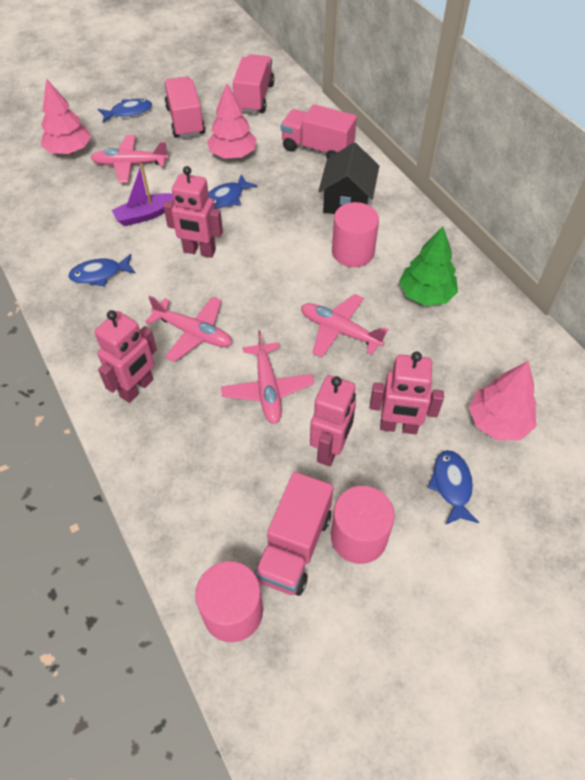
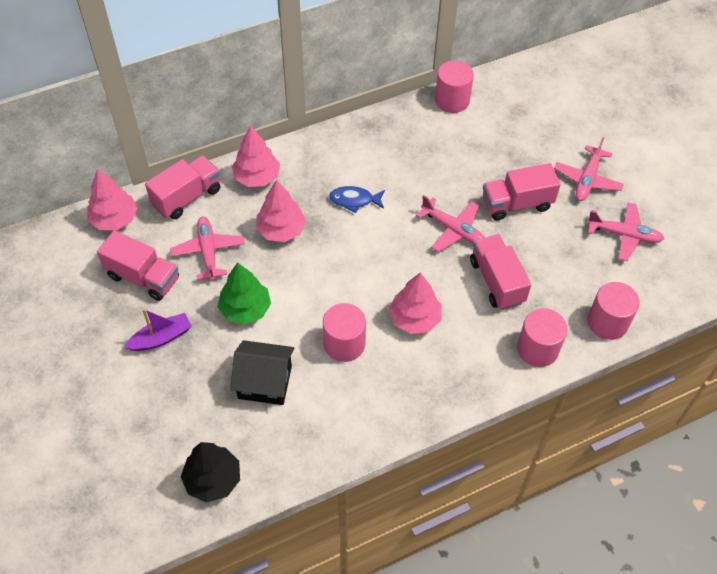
black tree: none = 0 -> [181,442,240,503] = 1
blue fish: [68,254,136,287] [98,99,152,123] [208,174,258,209] [427,450,479,525] = 4 -> [329,186,385,213] = 1
pink cylinder: [195,561,263,642] [331,486,395,564] [332,202,379,267] = 3 -> [323,303,366,362] [435,61,474,113] [517,308,567,367] [588,282,640,340] = 4
pink robot: [95,310,157,403] [163,166,223,258] [310,375,356,467] [370,351,444,434] = 4 -> none = 0
pink tree: [41,78,91,154] [207,83,257,159] [469,361,537,440] = 3 -> [87,169,137,230] [232,125,280,187] [256,180,306,242] [389,272,441,334] = 4

